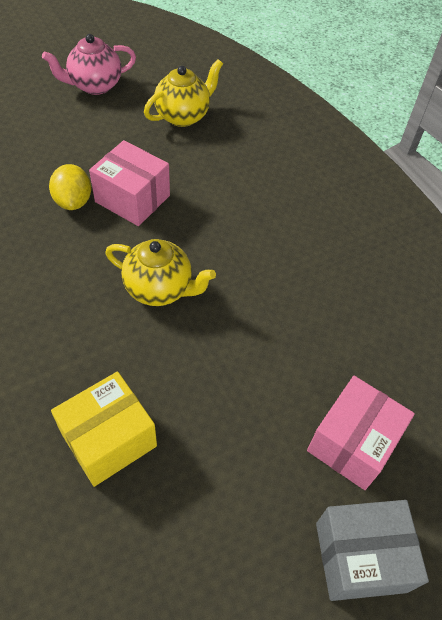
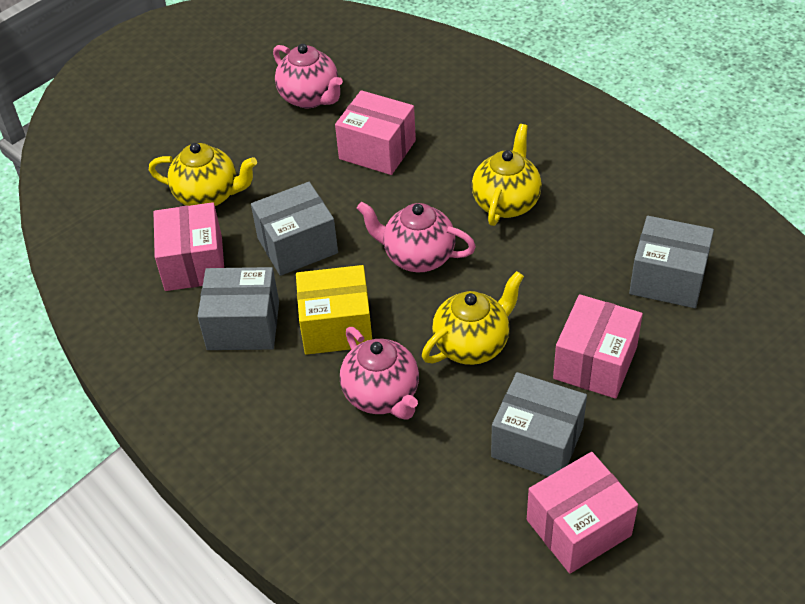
grey box: [316,500,429,601] = 1 -> [197,267,279,350] [251,182,338,276] [491,372,587,477] [629,216,714,308] = 4
pink box: [89,140,170,226] [307,376,415,490] = 2 -> [153,202,224,291] [335,90,416,175] [527,452,638,574] [553,294,643,399] = 4
pink teapot: [42,34,136,95] = 1 -> [273,44,343,108] [340,327,419,420] [357,202,476,272] = 3
yellow lemon: [49,164,91,210] = 1 -> none = 0
yellow teapot: [105,239,216,306] [144,59,223,127] = 2 -> [149,143,257,206] [422,271,524,365] [472,124,542,226] = 3

